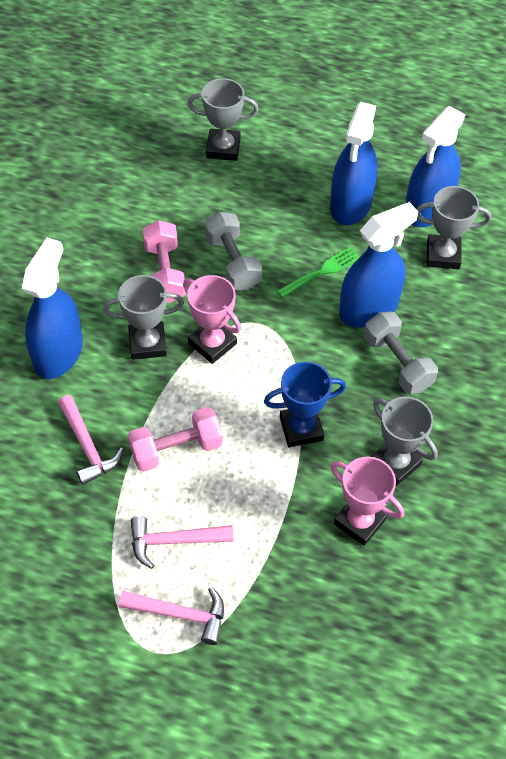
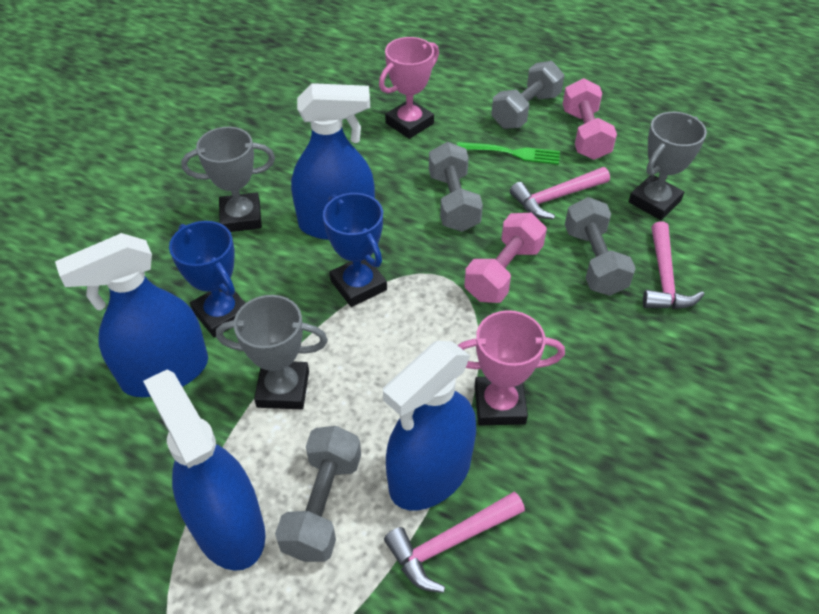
blue trophy: [264,362,346,447] = 1 -> [169,221,245,338] [323,193,387,307] = 2
grey dumbbell: [205,212,262,290] [364,311,438,394] = 2 -> [275,426,361,562] [429,142,483,232] [491,61,564,129] [565,197,636,296] = 4
grey trophy: [103,275,184,360] [188,78,259,161] [371,397,438,486] [416,186,492,269] = 4 -> [181,127,275,232] [216,295,328,410] [628,112,707,220] = 3

